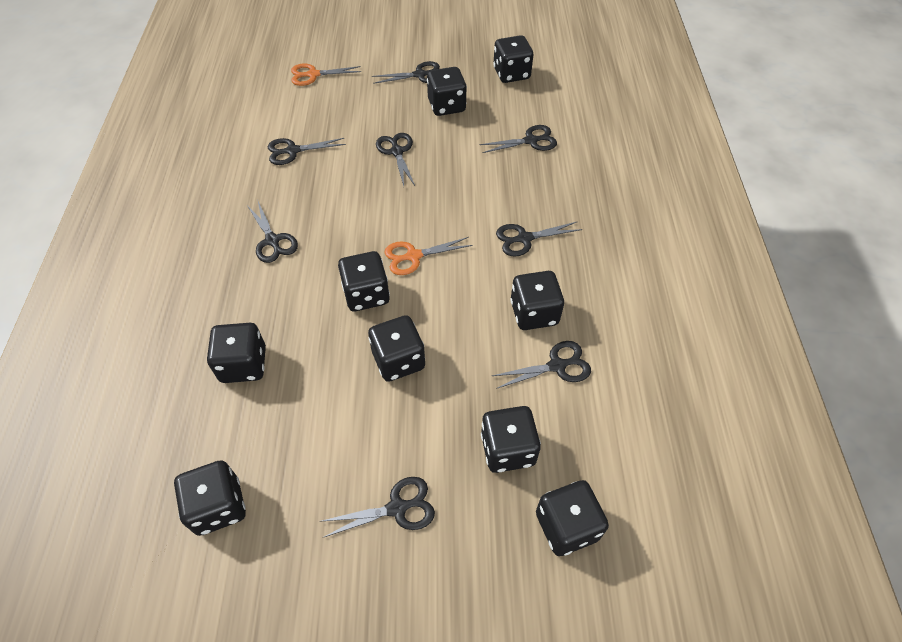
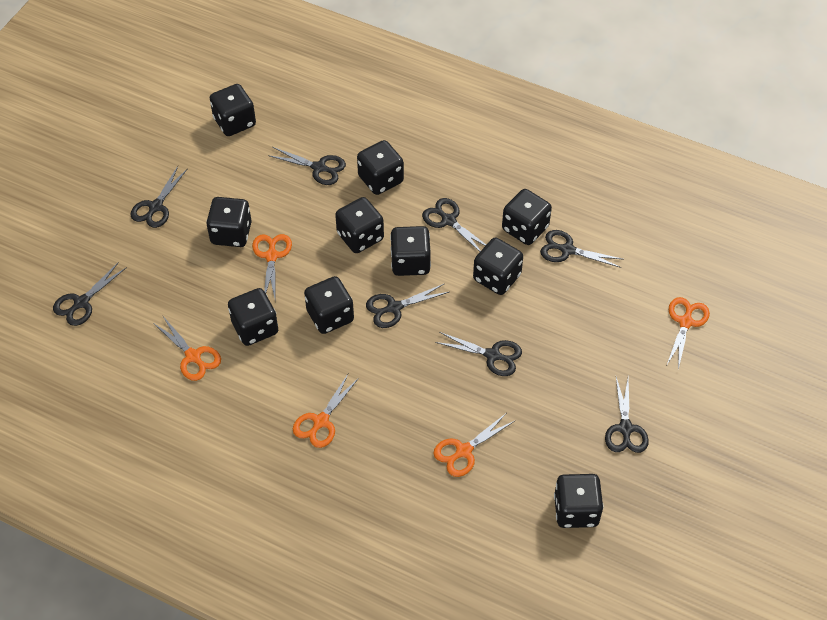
black dice: [174,460,246,536] [207,323,266,383] [338,251,390,311] [368,315,425,382] [427,67,467,116] [481,406,541,473] [493,35,533,83] [510,271,564,330] [536,480,609,556] = 9 -> [206,197,252,247] [210,84,256,136] [228,288,278,346] [304,276,354,334] [335,197,384,253] [357,140,404,195] [390,226,431,276] [473,237,523,295] [502,189,552,245] [554,474,603,528] = 10
orange scissors: [291,64,361,86] [384,237,473,275] = 2 -> [153,315,221,381] [252,234,292,298] [293,374,359,448] [433,414,515,477] [667,297,710,369] = 5

